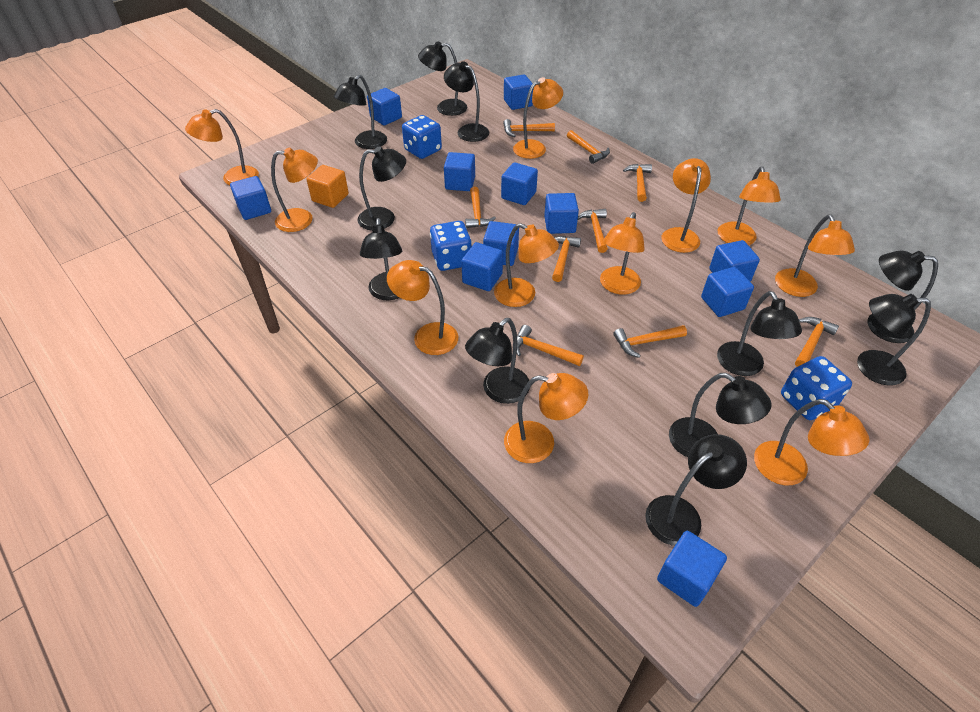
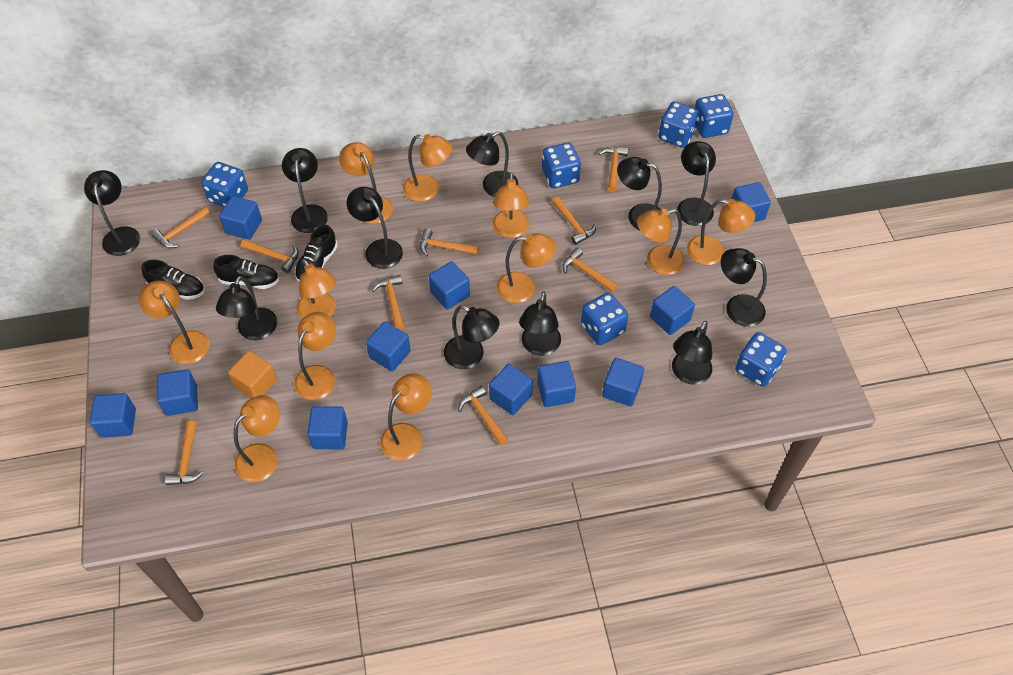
black shoe: none = 0 -> [142,260,205,300] [213,255,279,289] [295,225,338,282] = 3
blue dice: [402,115,442,159] [430,221,472,271] [781,356,852,420] = 3 -> [201,162,248,207] [542,143,581,188] [581,292,628,345] [658,101,699,148] [695,94,733,138] [735,332,787,387] = 6

